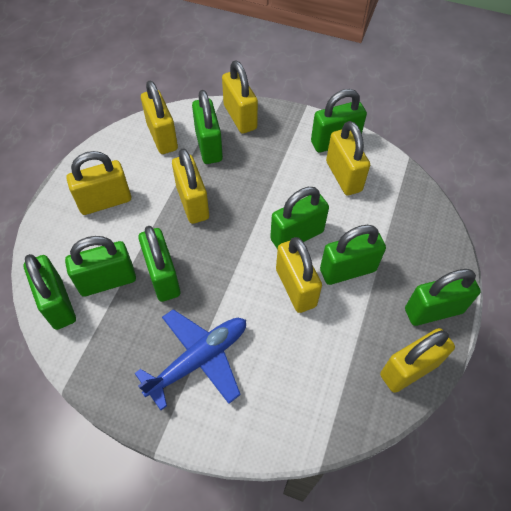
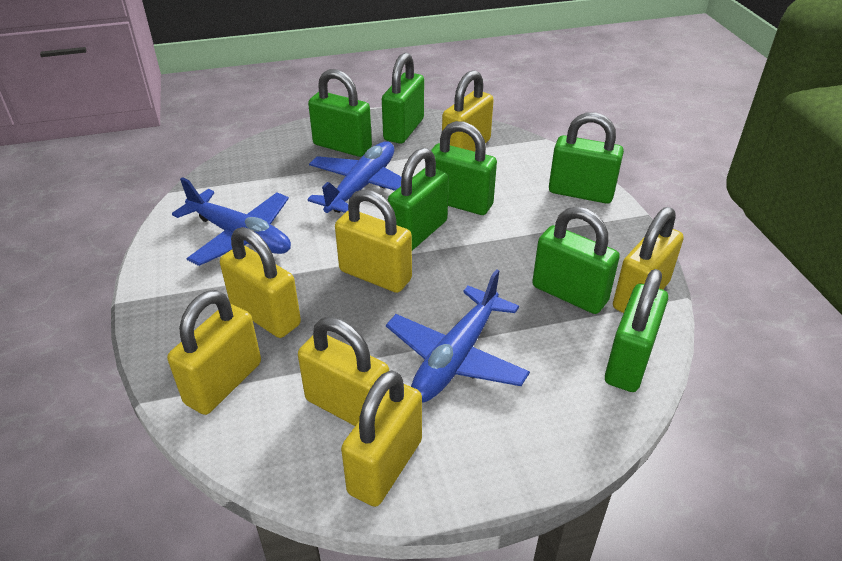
blue plane: [135,309,246,410] = 1 -> [172,177,291,266] [307,141,401,213] [386,269,530,402] = 3
green padlock: [23,254,76,330] [65,236,136,297] [138,226,180,302] [192,90,223,164] [270,187,329,250] [311,89,367,153] [320,225,386,285] [405,269,481,326] = 8 -> [308,69,372,157] [382,53,424,144] [388,148,449,251] [431,121,497,215] [532,207,620,314] [549,112,624,204] [605,269,668,392] = 7

